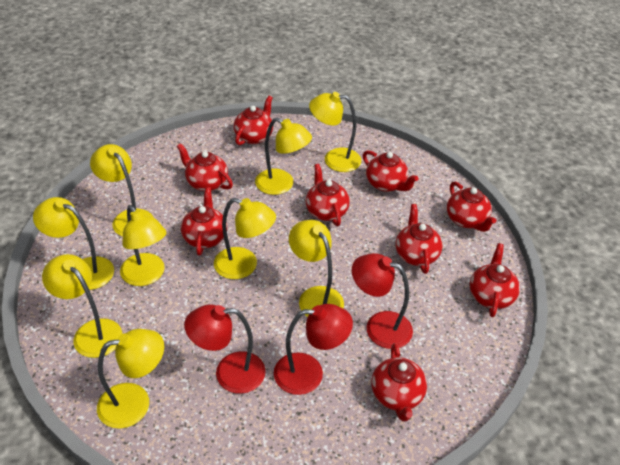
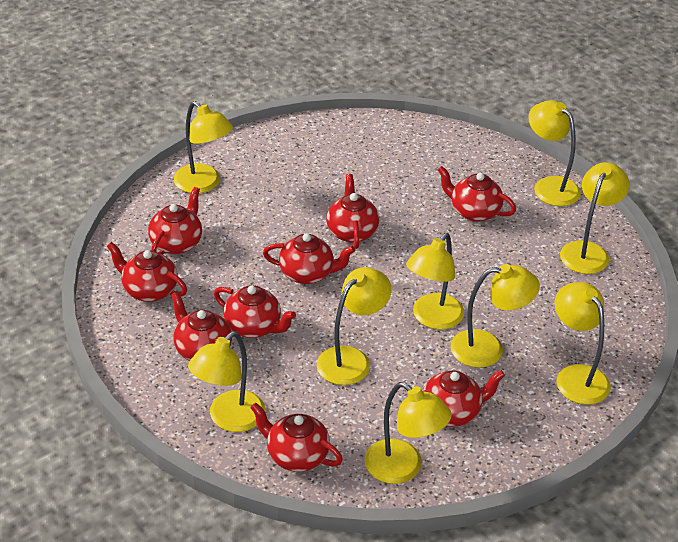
red lamp: [184,304,266,394] [274,304,353,395] [352,253,413,349] = 3 -> none = 0

